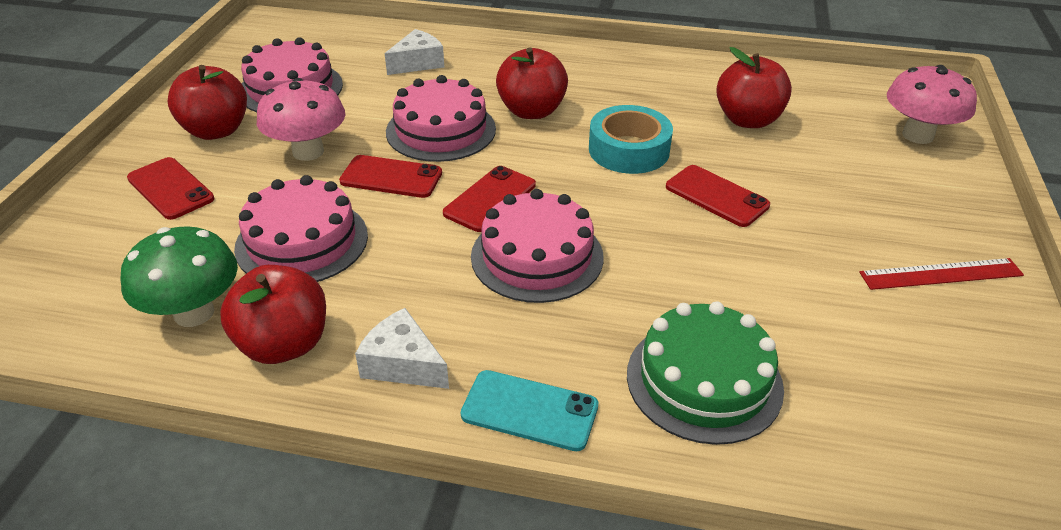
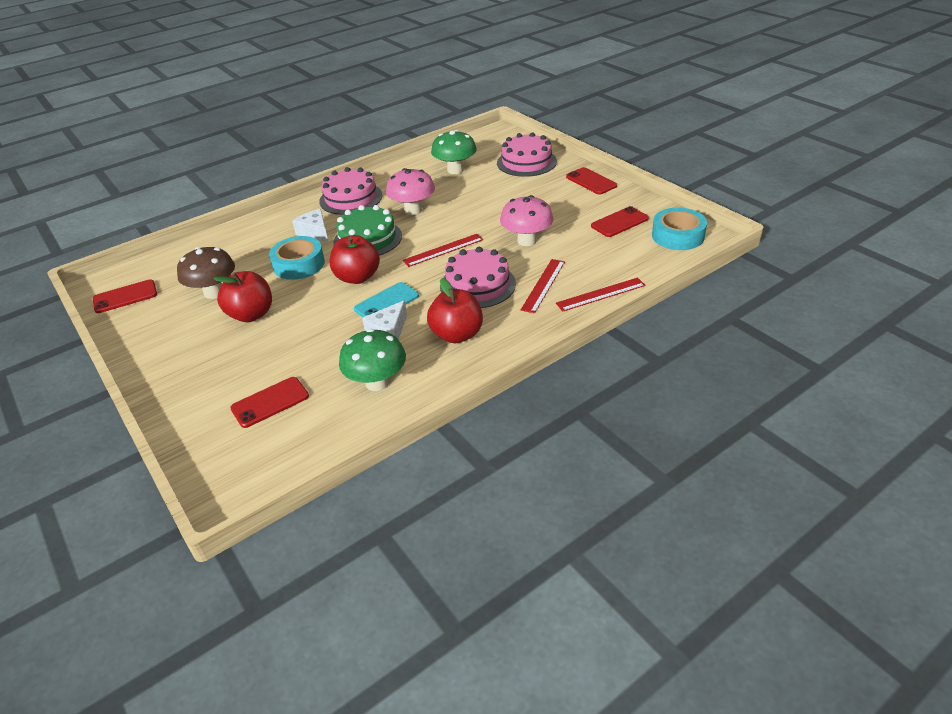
brown mushroom: none = 0 -> [177,247,235,299] = 1
green mushroom: [120,226,238,327] = 1 -> [339,329,406,391] [431,130,477,174] = 2
pink cake: [234,175,368,282] [241,37,343,112] [386,75,496,162] [471,189,604,303] = 4 -> [319,167,382,215] [440,247,516,308] [497,132,557,177] = 3
red apple: [168,65,247,140] [220,265,326,364] [496,47,568,119] [716,47,792,128] = 4 -> [213,271,272,322] [330,235,380,284] [427,278,483,343] = 3
red ruler: [859,258,1024,290] = 1 -> [403,234,484,267] [521,259,565,313] [556,278,646,311] = 3
turquoise tape: [589,105,673,174] = 1 -> [269,236,325,280] [652,208,707,250] = 2

